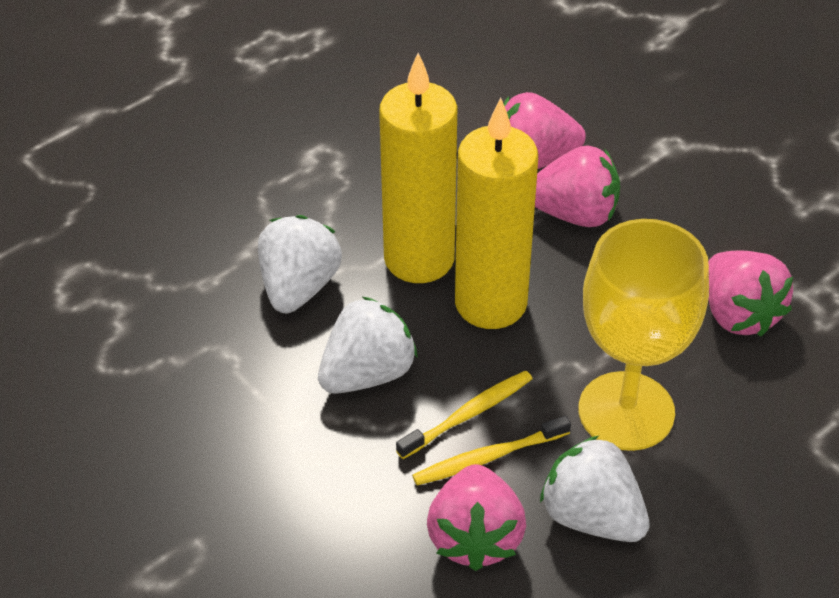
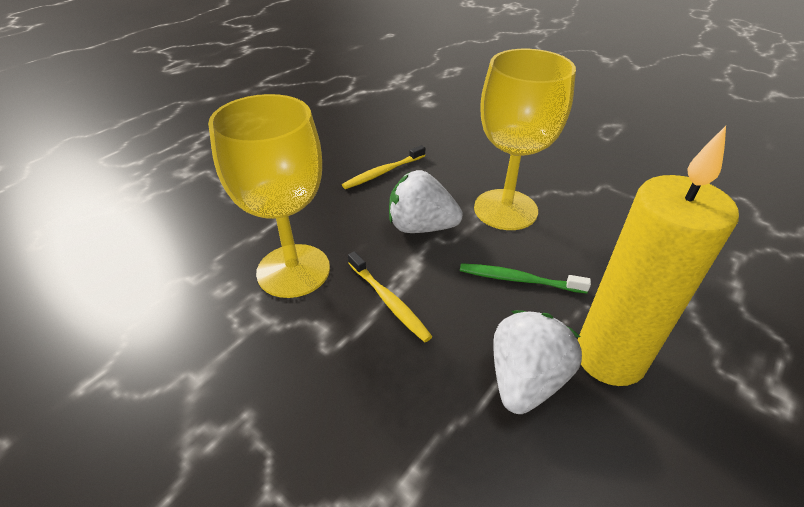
green toothbrush: none = 0 -> [460,263,591,294] = 1
pink strawberry: [427,464,526,571] [504,92,586,169] [535,145,620,227] [708,250,793,336] = 4 -> none = 0
white strawberry: [258,215,342,314] [318,297,418,394] [540,436,650,542] = 3 -> [389,170,463,233] [493,310,582,414] = 2
yellow candle: [379,53,457,283] [455,98,538,329] = 2 -> [577,126,739,386] = 1
yellow goblet: [579,219,709,451] = 1 -> [208,94,330,298] [474,49,576,230] = 2

